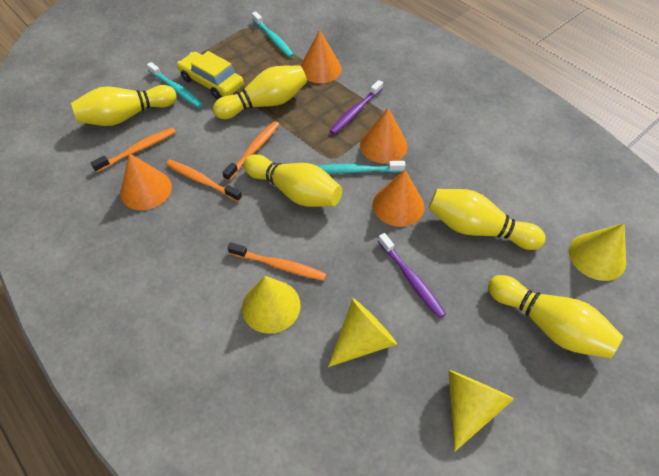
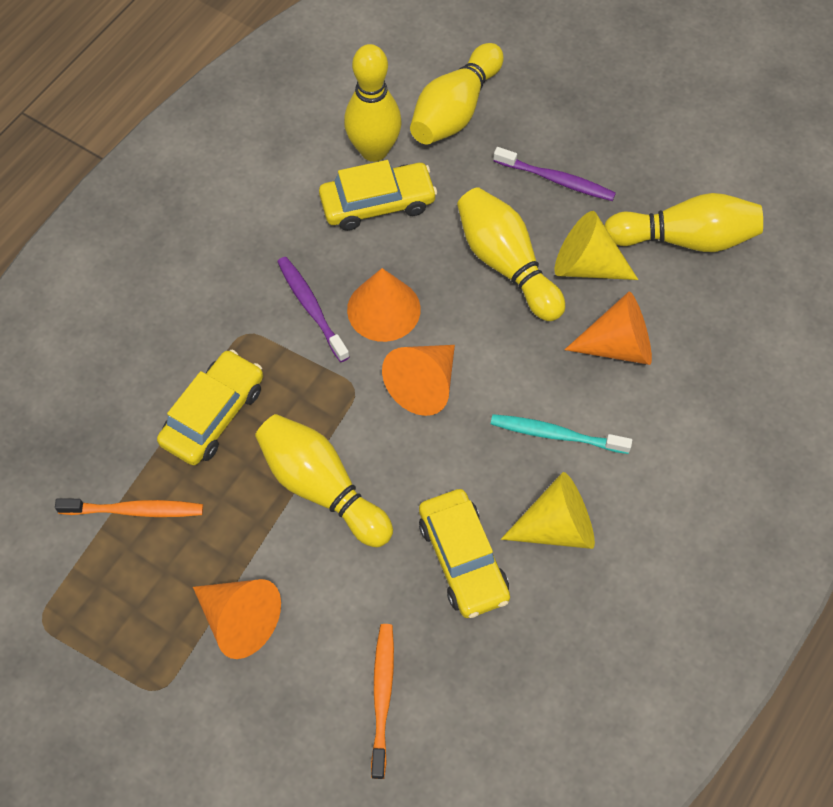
orange toothbrush: [91,127,176,172] [166,160,242,202] [222,121,279,181] [228,243,326,281] = 4 -> [55,498,203,517] [371,624,394,779] = 2
turquoise toothbrush: [147,62,203,108] [252,11,294,58] [318,161,405,173] = 3 -> [491,414,632,454] = 1
yellow car: [177,51,244,100] = 1 -> [157,350,263,466] [319,160,437,231] [419,489,510,618] = 3
yellow cone: [242,276,301,334] [328,298,397,367] [448,370,514,452] [569,223,626,281] = 4 -> [501,472,595,549] [554,211,638,280] = 2

